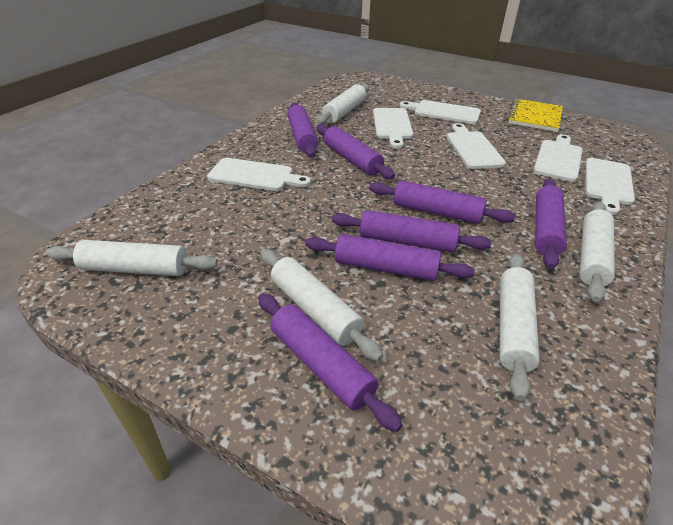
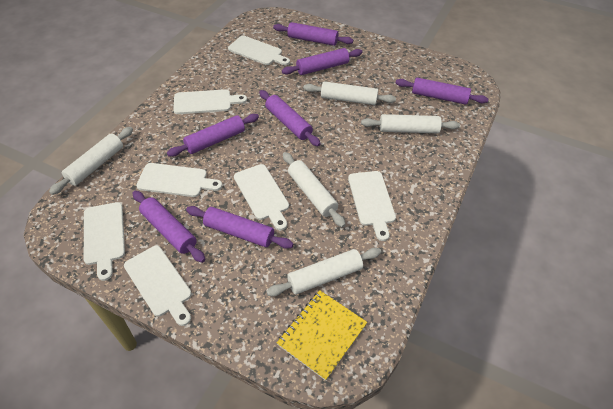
white cutting board: [207,158,311,191] [373,108,413,148] [400,100,481,124] [447,123,506,169] [533,134,582,182] [585,158,635,215] = 6 -> [84,202,125,281] [124,246,192,326] [136,163,222,197] [173,89,247,114] [228,36,290,65] [234,164,289,230] [348,171,396,241] = 7

